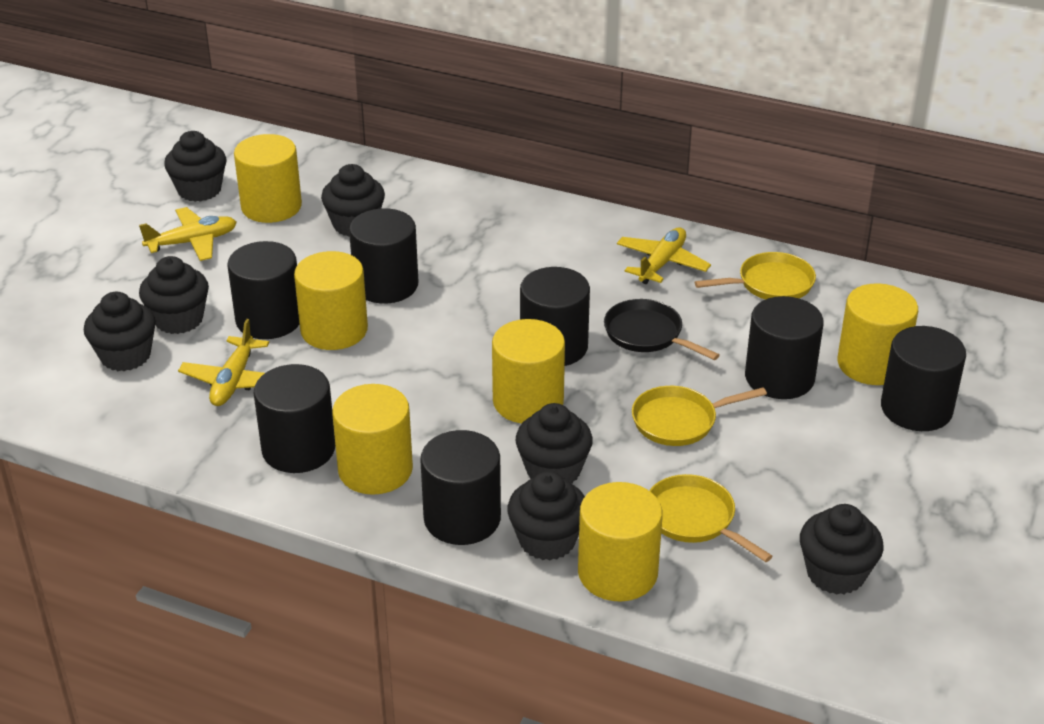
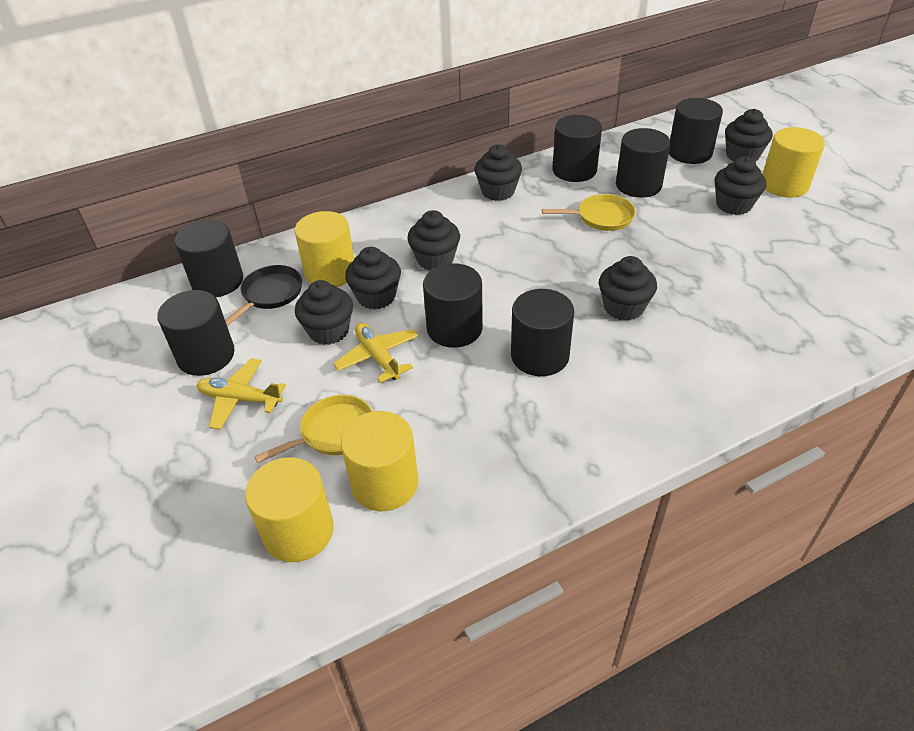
yellow cylinder: [234,134,302,223] [294,251,368,350] [332,384,413,495] [492,319,565,424] [578,482,663,602] [838,283,918,385] = 6 -> [245,457,334,562] [295,211,354,287] [341,411,418,511] [762,127,825,198] = 4
yellow pan: [632,386,767,446] [649,474,773,562] [695,252,816,300] = 3 -> [254,395,373,463] [542,194,636,231] = 2
yellow plane: [139,207,237,261] [178,319,269,406] [617,227,711,284] = 3 -> [197,358,286,430] [333,323,418,383] = 2

